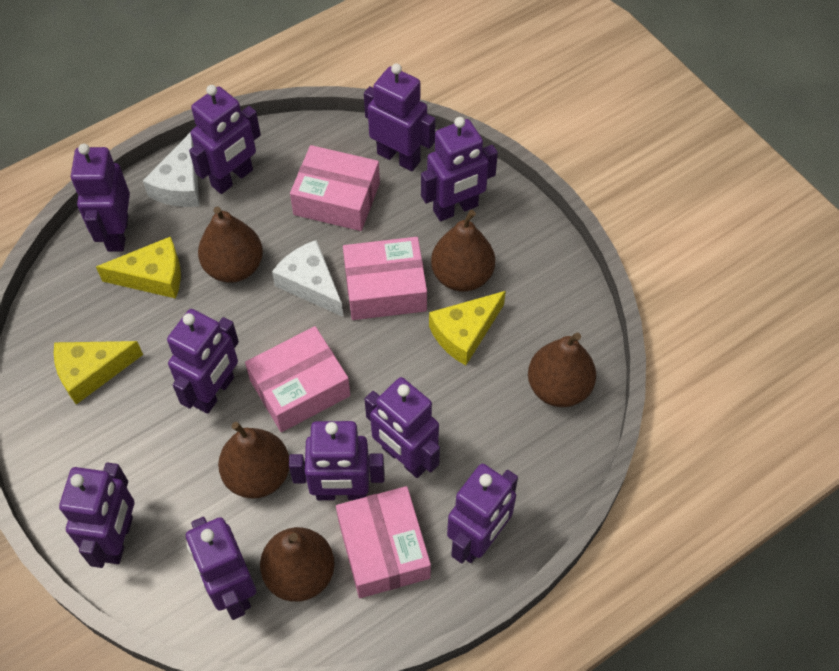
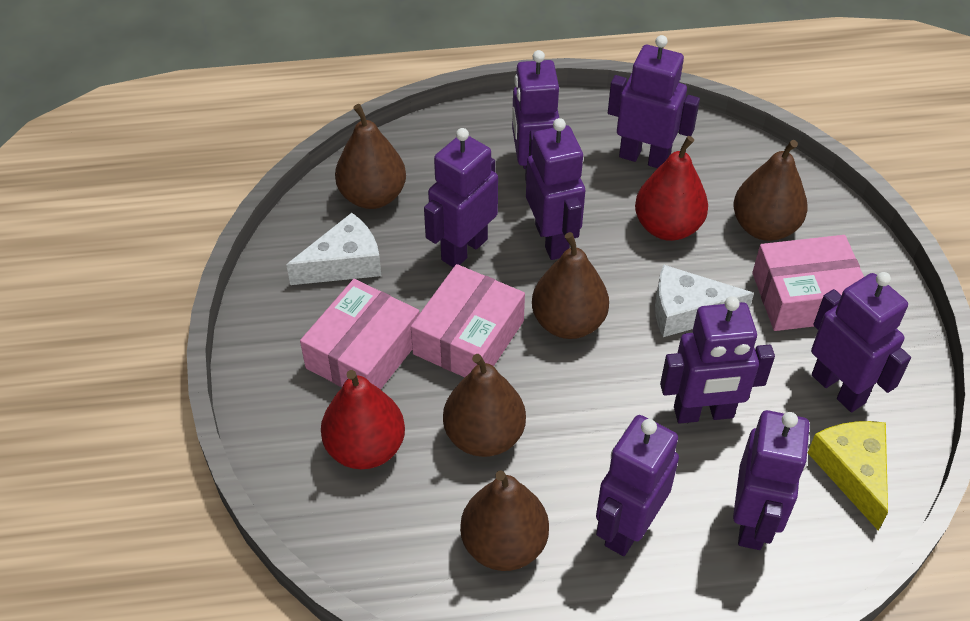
pink box: [245,326,350,432] [290,145,380,231] [336,486,431,598] [343,237,427,320] = 4 -> [300,279,420,390] [411,264,525,377] [752,235,864,331] = 3
purple robot: [59,463,134,568] [71,144,130,252] [167,309,239,414] [186,517,256,620] [189,85,261,194] [289,421,384,500] [364,63,435,171] [364,377,440,478] [421,117,498,221] [447,464,518,563] = 10 -> [424,128,498,268] [512,50,559,180] [526,118,585,260] [596,415,679,556] [608,35,700,168] [660,296,775,423] [733,410,810,550] [811,272,911,412] = 8
red pear: none = 0 -> [321,370,405,469] [635,136,708,241] = 2
yellow cheese: [54,341,143,404] [96,237,181,299] [429,291,506,365] = 3 -> [808,421,888,530] = 1

